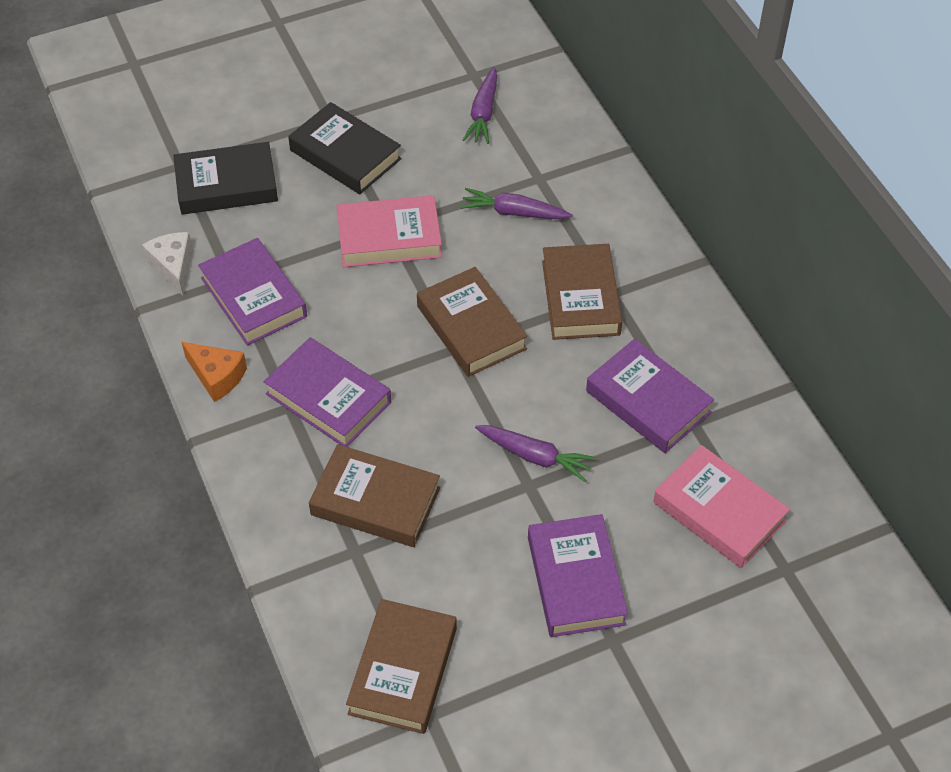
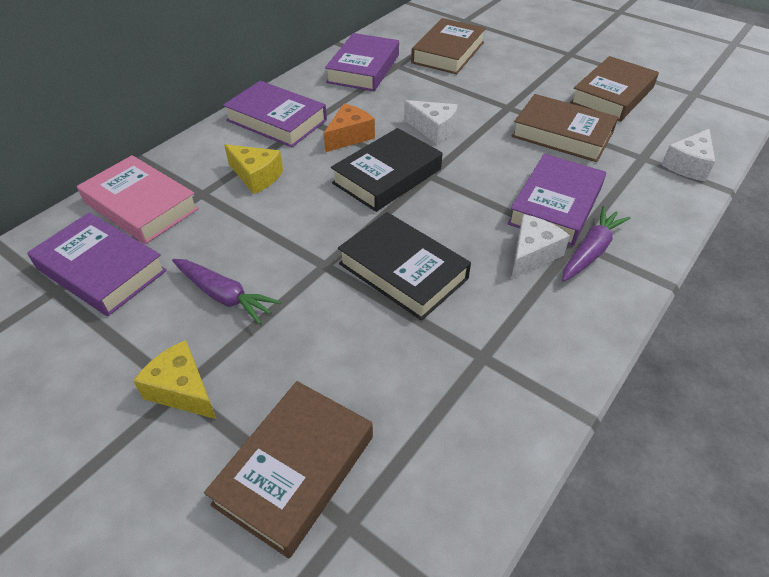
pink book: [336,195,442,267] [653,445,790,568] = 2 -> [77,155,199,244] = 1
purple carrot: [460,188,573,219] [463,67,497,144] [475,425,596,482] = 3 -> [172,259,281,325] [562,206,631,282] = 2
white cheese: [142,232,192,296] = 1 -> [404,100,458,144] [511,214,570,279] [661,129,715,181] = 3
yellow cheese: none = 0 -> [133,340,216,419] [224,144,283,194] = 2

